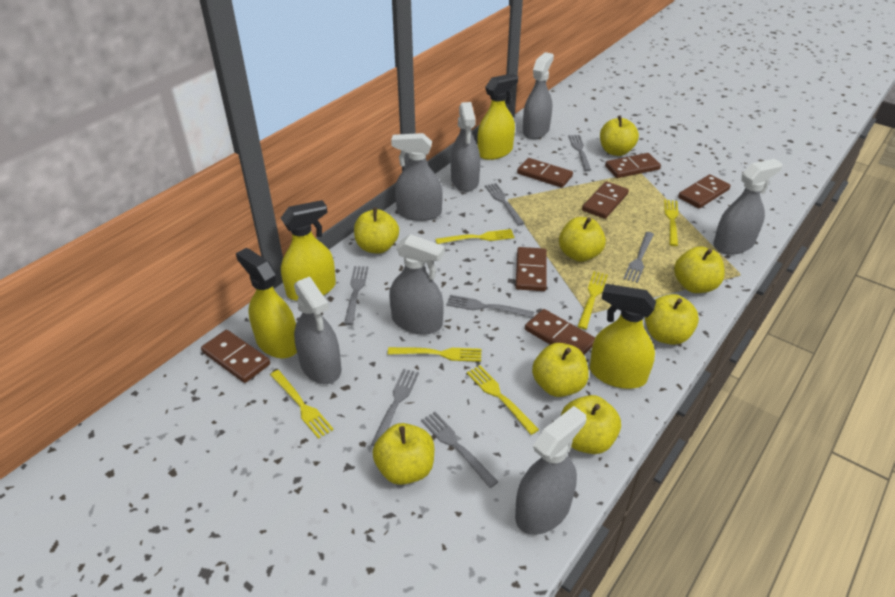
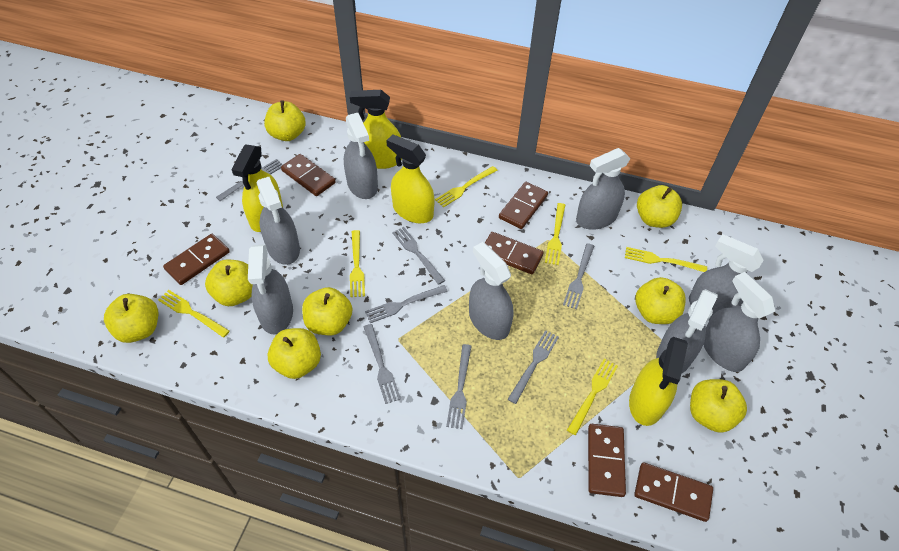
brown domino: [201,330,270,383] [515,247,547,291] [517,158,573,188] [525,309,595,355] [582,181,629,219] [605,153,661,178] [678,174,731,208] = 7 -> [163,234,230,285] [281,154,336,196] [485,232,544,274] [499,182,548,229] [588,424,626,497] [634,462,713,522] = 6
grey spray bottle: [294,277,342,384] [389,234,445,334] [391,133,443,221] [451,102,480,192] [515,406,586,535] [523,52,554,139] [713,159,782,255] = 7 -> [248,244,293,334] [256,177,300,265] [344,113,378,199] [469,242,513,340] [576,148,630,230] [656,289,718,374] [689,234,764,321] [703,272,775,372] = 8

